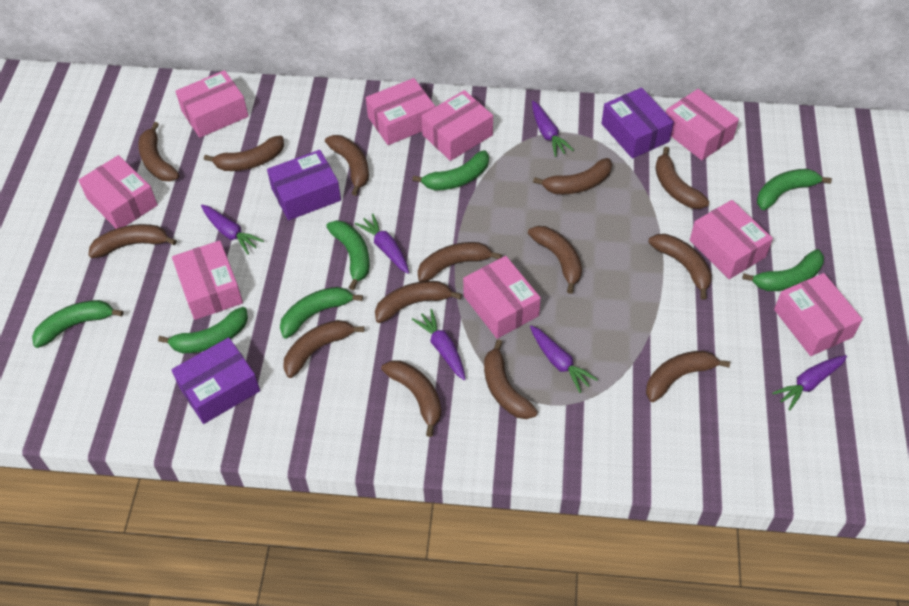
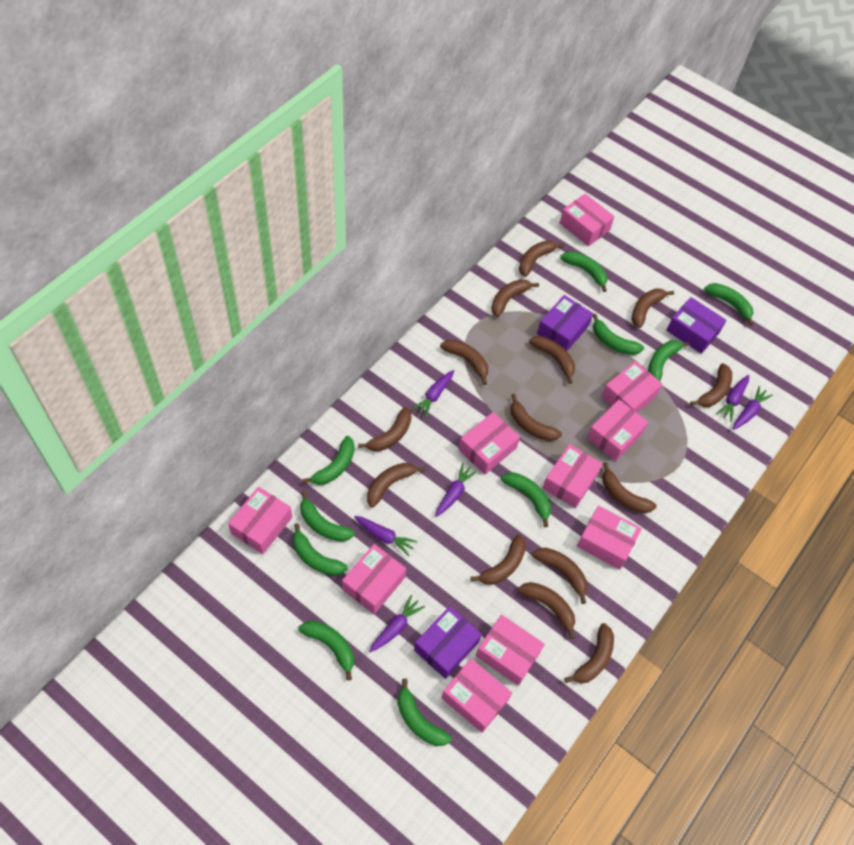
green banana: [32,300,124,348] [158,307,248,353] [280,287,363,338] [326,220,370,290] [412,150,489,191] [742,249,824,291] [757,169,832,210] = 7 -> [293,523,348,576] [298,621,354,680] [300,491,355,542] [303,436,355,485] [398,679,452,746] [501,472,551,527] [560,251,607,292] [593,314,644,355] [648,340,689,381] [704,283,753,326] = 10
pink box: [78,155,158,229] [172,240,243,320] [175,70,248,138] [366,78,435,145] [421,90,493,161] [463,256,541,339] [666,89,739,160] [690,200,773,279] [774,273,863,356] = 9 -> [228,487,292,554] [342,544,406,614] [442,658,512,733] [459,412,520,474] [476,615,545,686] [543,444,603,508] [560,194,615,246] [577,505,642,569] [587,399,648,461] [601,361,663,413] = 10

